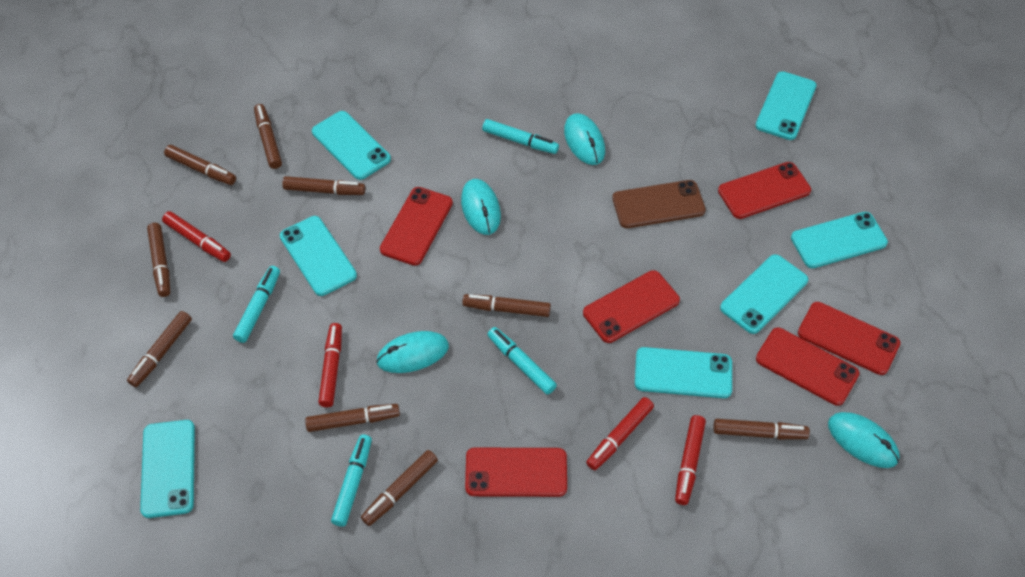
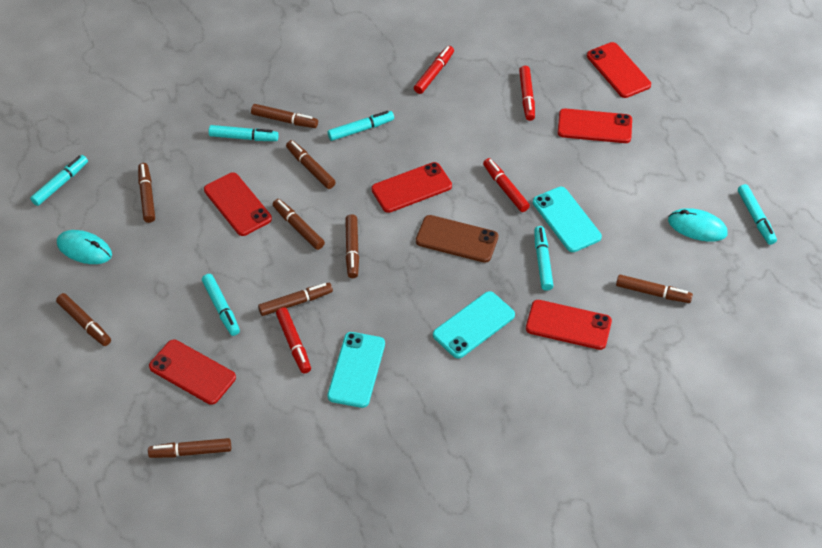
turquoise marker: [233,266,280,343] [331,434,372,527] [482,119,559,154] [487,327,557,395] = 4 -> [30,155,88,206] [202,274,240,336] [208,125,279,141] [328,111,394,141] [534,226,553,291] [738,184,777,245] = 6
turquoise mouse: [376,331,449,373] [461,179,501,235] [564,113,605,165] [828,412,900,468] = 4 -> [57,230,112,264] [668,208,728,242] = 2
turquoise phone: [140,420,195,518] [280,216,357,296] [312,111,391,180] [635,347,732,398] [720,254,808,334] [755,71,817,140] [791,212,888,268] = 7 -> [327,332,385,408] [433,291,515,359] [533,187,602,252] = 3

